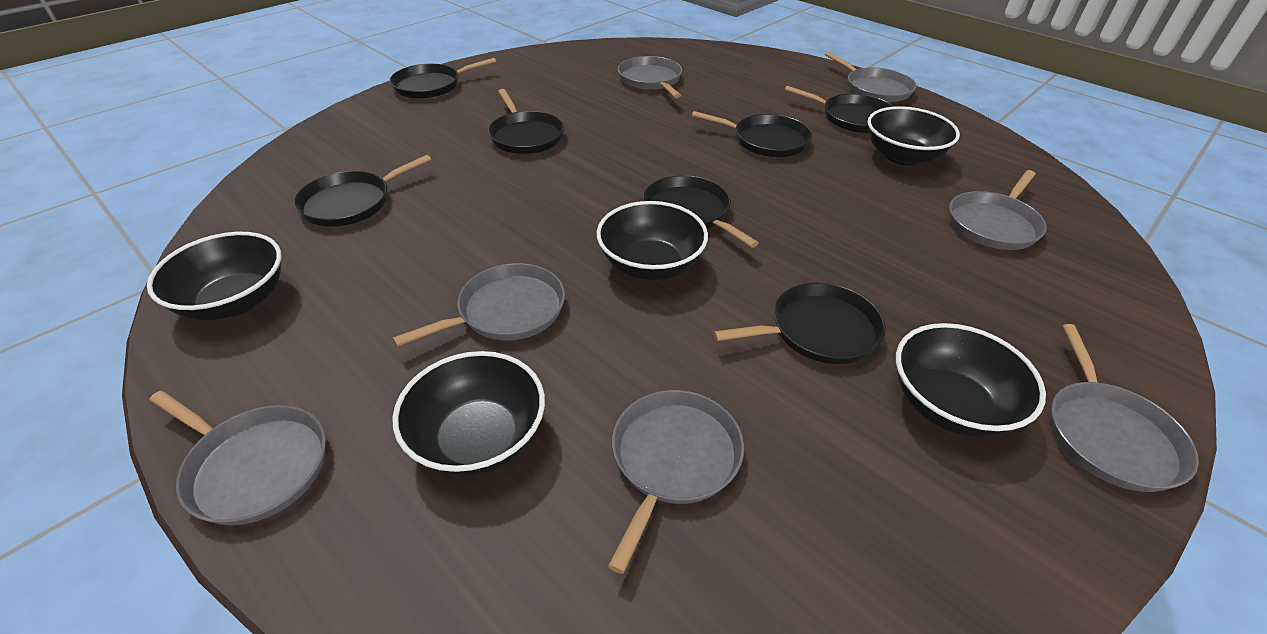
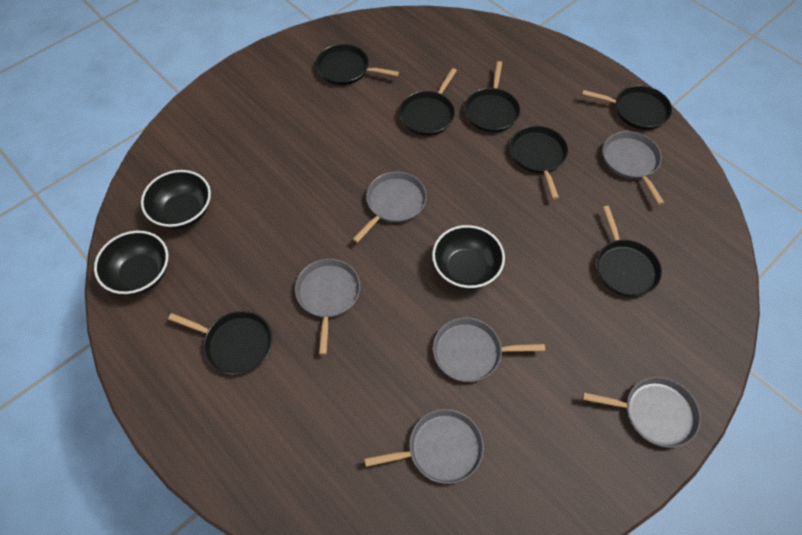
black bowl: [147,232,281,320] [392,351,545,477] [596,201,708,280] [867,106,960,166] [896,323,1046,438] = 5 -> [94,231,168,295] [141,170,211,229] [432,225,505,289] = 3
grey pan: [149,391,326,525] [393,263,565,347] [608,390,744,574] [618,56,682,98] [825,52,916,102] [949,170,1047,250] [1050,324,1199,492] = 7 -> [295,259,360,355] [353,172,427,243] [364,409,484,484] [433,318,545,382] [583,377,701,448] [603,131,664,205] = 6

